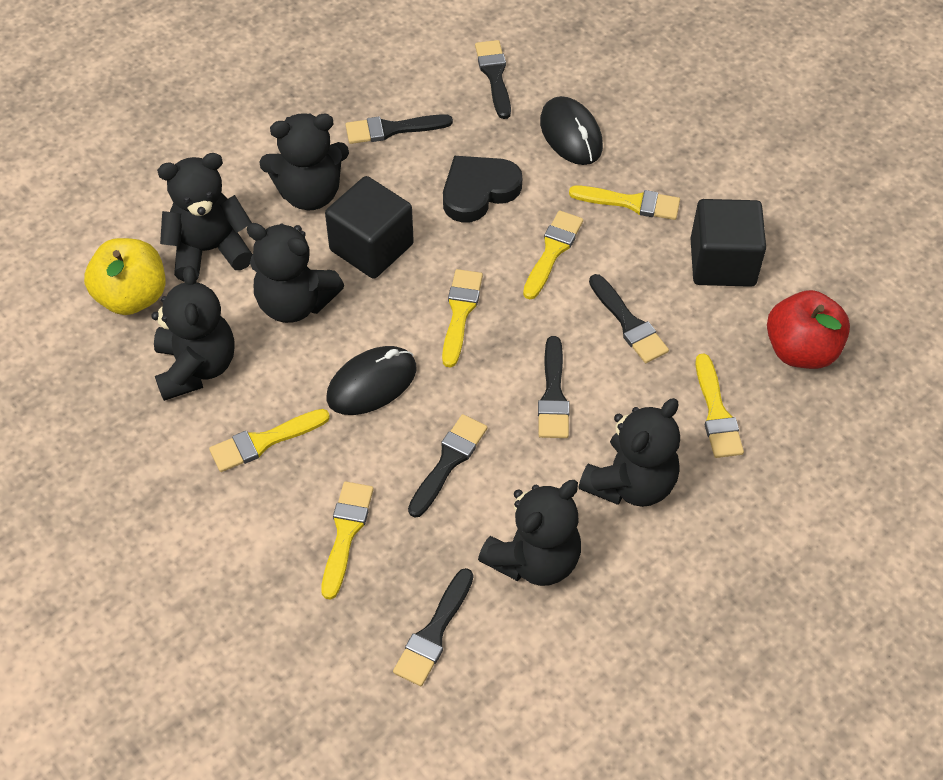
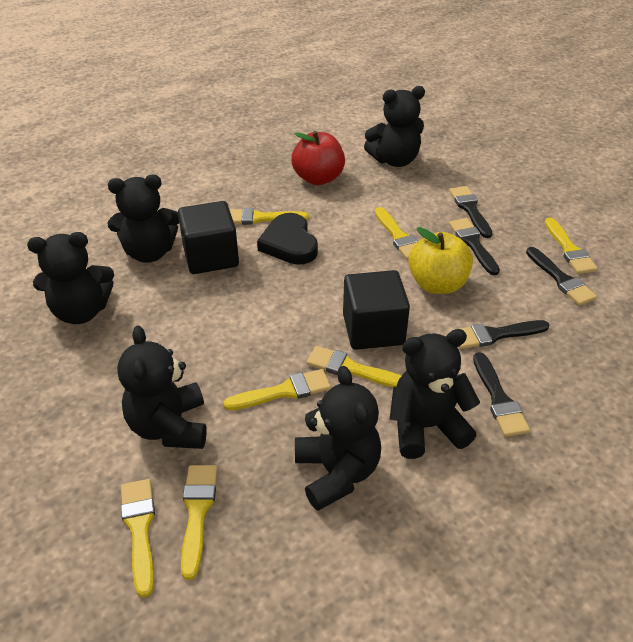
black brush: [345,114,453,144] [393,568,473,686] [408,414,487,518] [475,40,511,119] [538,336,569,438] [589,274,669,363] = 6 -> [449,186,493,238] [449,218,500,275] [454,320,549,349] [473,352,530,437] [526,247,597,306] = 5
black mouse: [327,346,416,415] [540,96,603,165] = 2 -> none = 0
yellow brush: [209,409,330,472] [322,482,374,600] [442,269,483,368] [523,210,583,300] [569,186,680,220] [695,354,744,458] = 6 -> [121,479,155,597] [181,465,218,580] [223,369,331,410] [229,208,309,225] [307,346,402,388] [375,207,418,260] [545,217,598,274] = 7

